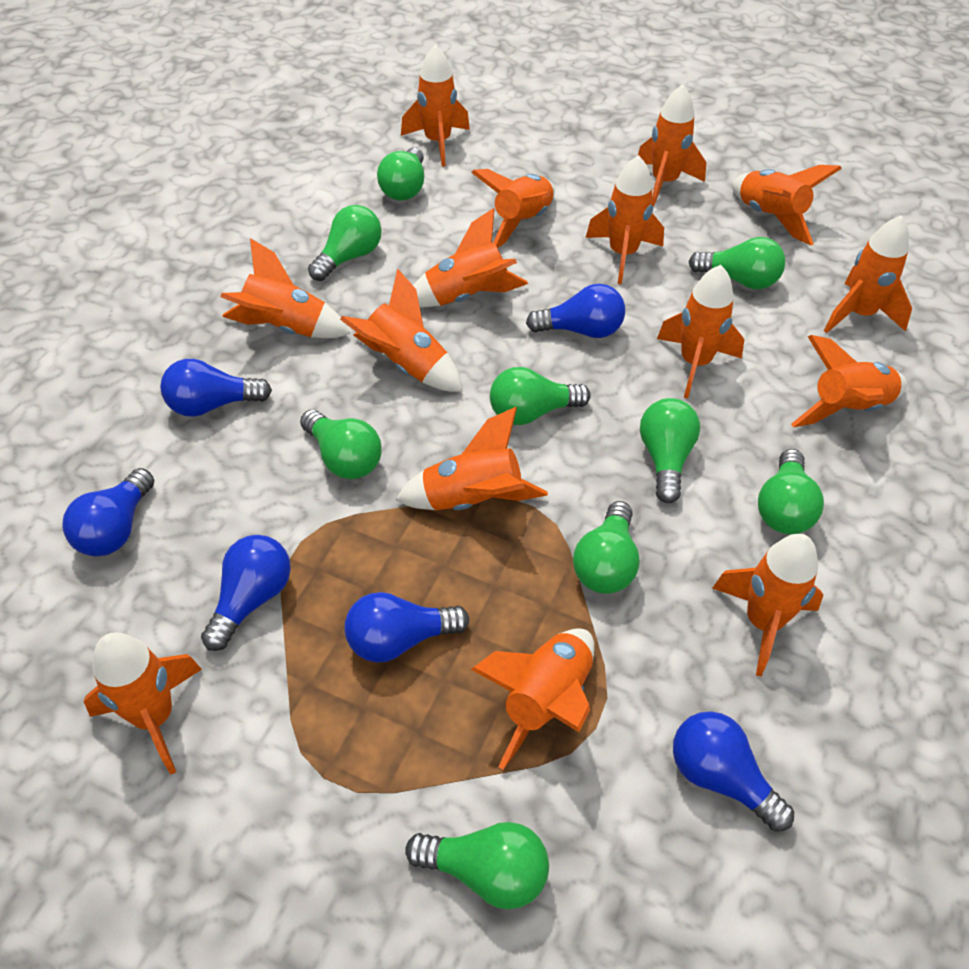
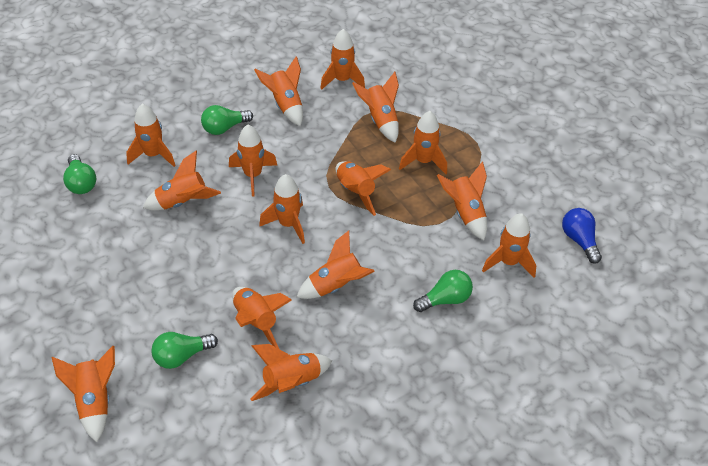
blue light bulb: [62,468,154,556] [160,359,272,417] [201,535,291,651] [344,592,469,663] [526,284,625,338] [673,711,794,831] = 6 -> [562,208,602,264] = 1
green light bulb: [300,410,382,479] [308,205,382,281] [377,147,424,201] [405,822,549,909] [490,367,591,425] [573,501,640,594] [640,398,700,503] [689,237,785,289] [758,449,824,534] = 9 -> [63,154,96,194] [151,332,218,369] [201,105,253,135] [413,270,473,312] = 4

